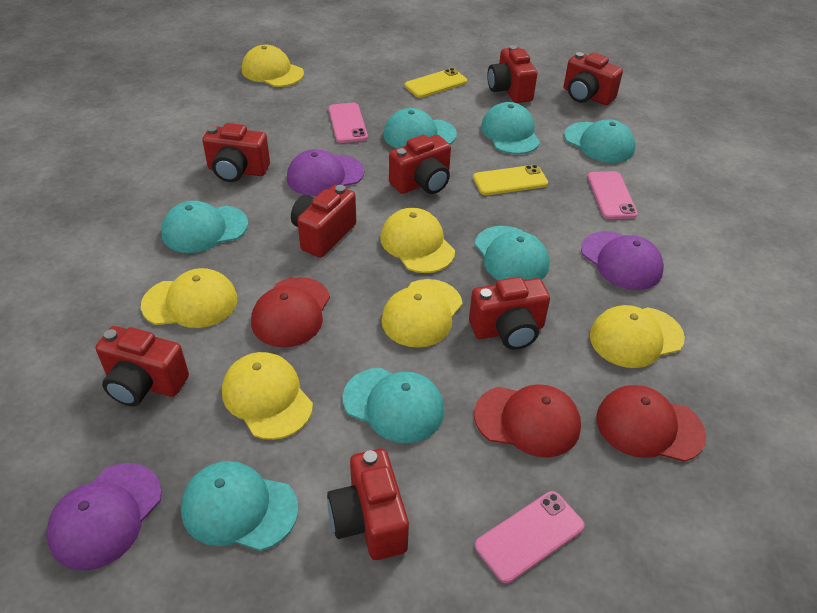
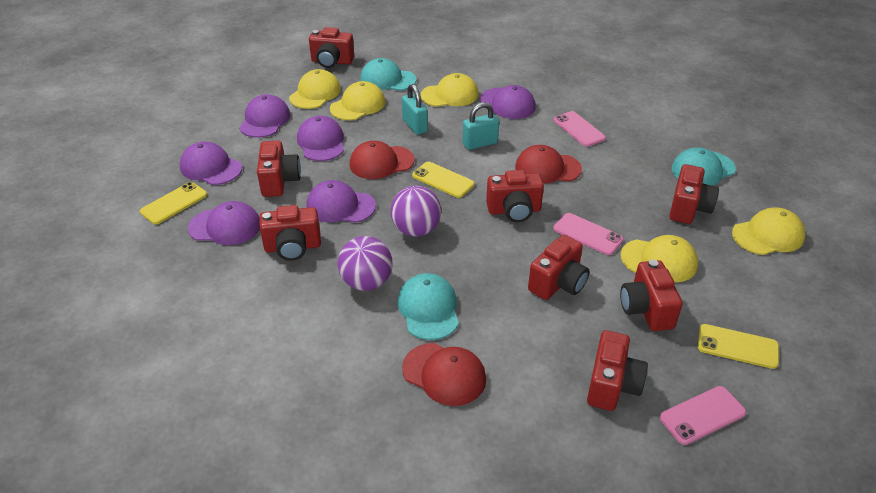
purple ball: none = 0 -> [338,236,392,291] [390,186,441,237] = 2
purple cap: [46,463,162,571] [287,149,364,196] [581,231,664,290] = 3 -> [180,142,242,185] [188,201,260,245] [239,94,290,138] [297,116,344,161] [307,180,376,223] [480,85,536,119] = 6
turquoise cap: [161,201,248,253] [181,461,298,551] [342,368,444,443] [383,108,457,148] [475,226,550,280] [481,102,540,154] [564,119,635,163] = 7 -> [360,58,416,91] [398,273,459,340] [672,148,736,185] = 3
turquoise padlock: none = 0 -> [402,84,428,135] [463,102,499,150] = 2
yellow cap: [141,268,238,328] [222,352,313,440] [242,45,304,87] [380,208,455,273] [381,279,463,348] [590,305,685,368] = 6 -> [289,69,341,109] [330,81,386,120] [421,73,479,107] [621,235,698,282] [732,207,805,255] = 5
yellow phone: [405,68,467,98] [473,165,548,195] = 2 -> [140,182,207,224] [412,162,475,198] [698,324,779,369] = 3

